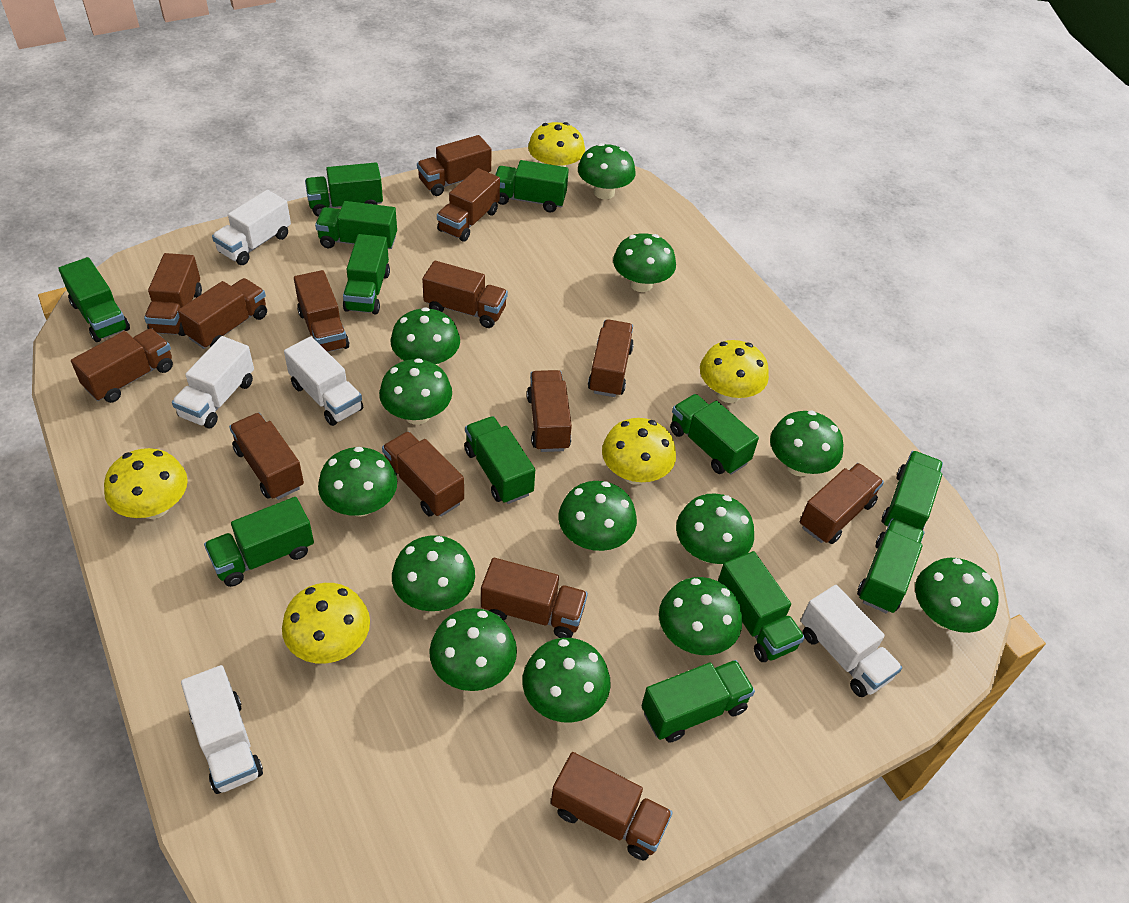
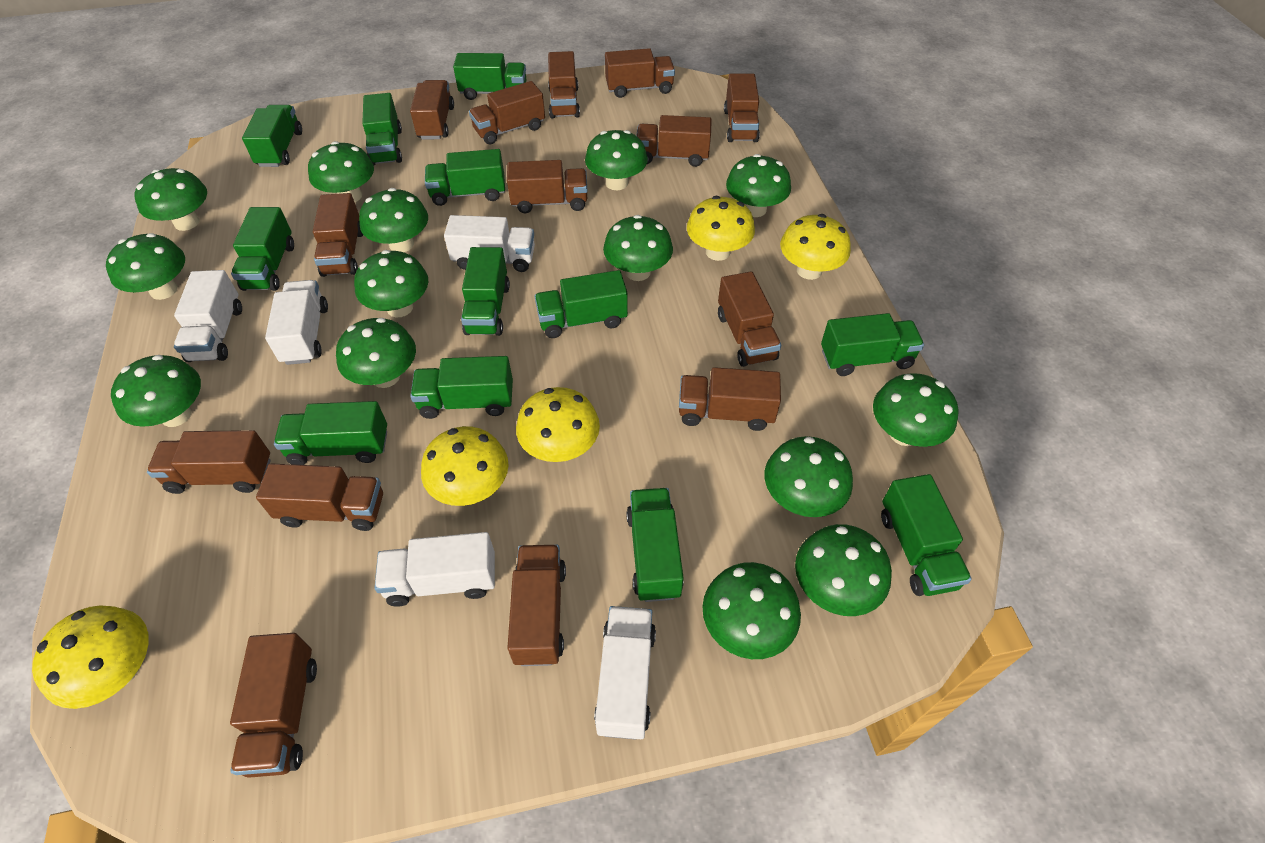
green mushroom: [318,447,397,517] [379,358,452,425] [391,307,460,366] [392,535,475,611] [429,608,517,691] [522,638,611,723] [558,481,637,551] [578,143,636,199] [613,233,676,292] [659,577,742,655] [676,493,754,564] [770,410,843,476] [915,558,998,633] = 13 -> [106,233,185,300] [111,355,201,427] [135,168,207,231] [308,141,374,202] [336,318,416,388] [354,250,428,317] [359,188,428,252] [585,130,648,190] [603,215,673,281] [703,562,801,659] [726,154,791,217] [765,436,853,517] [795,524,892,616] [873,373,958,447] = 14

